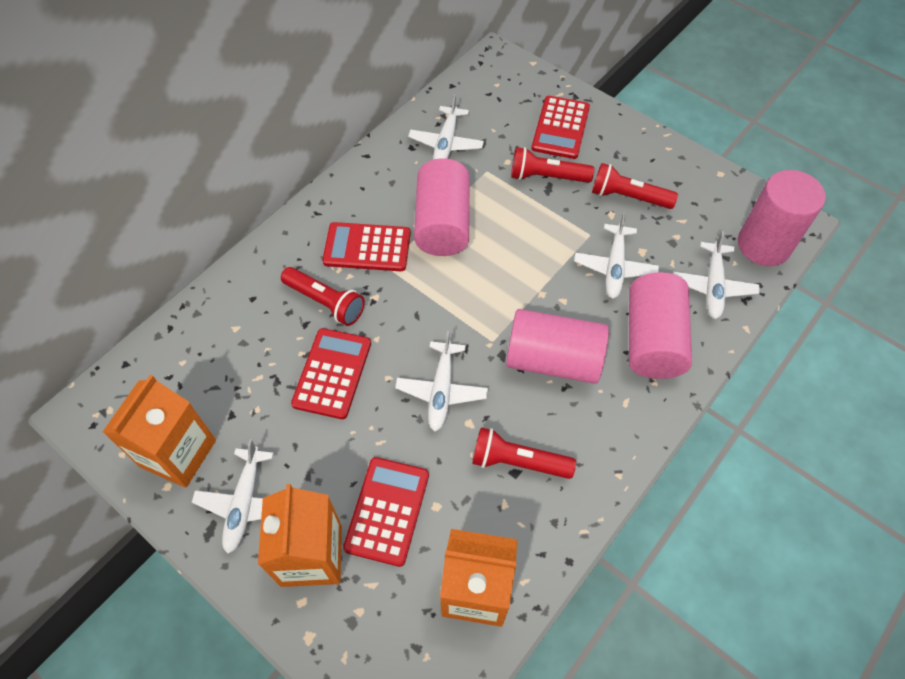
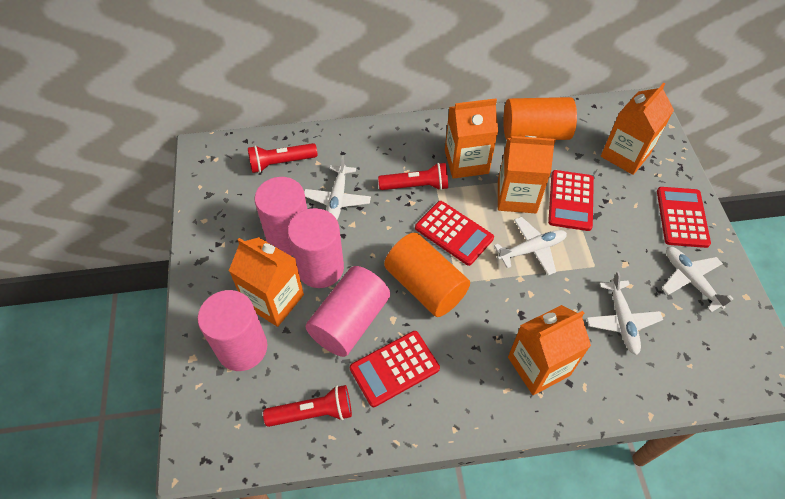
orange carton: [103,375,216,488] [258,484,342,587] [440,529,517,627] = 3 -> [229,237,304,327] [445,98,498,179] [498,136,556,213] [508,305,591,395] [601,83,674,175] = 5
orange cylinder: none = 0 -> [384,233,470,317] [503,97,577,140] = 2
red flashlight: [281,267,365,326] [472,427,576,479] [511,147,594,183] [592,163,678,209] = 4 -> [248,143,318,173] [263,385,352,427] [378,162,448,190] = 3
white plane: [192,439,274,554] [395,331,488,432] [408,94,484,160] [574,213,659,299] [673,231,759,319] = 5 -> [304,156,371,219] [494,217,567,275] [586,271,663,355] [662,247,733,312] = 4

